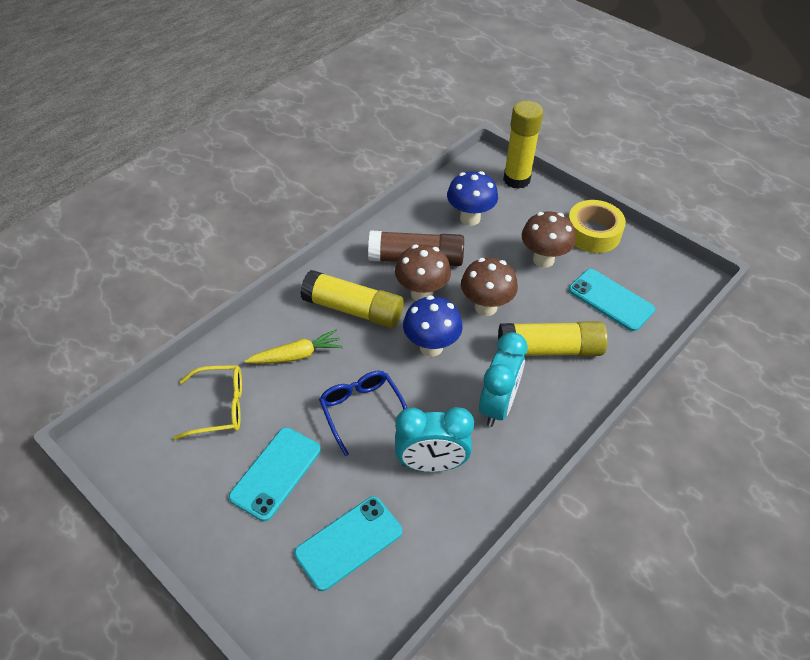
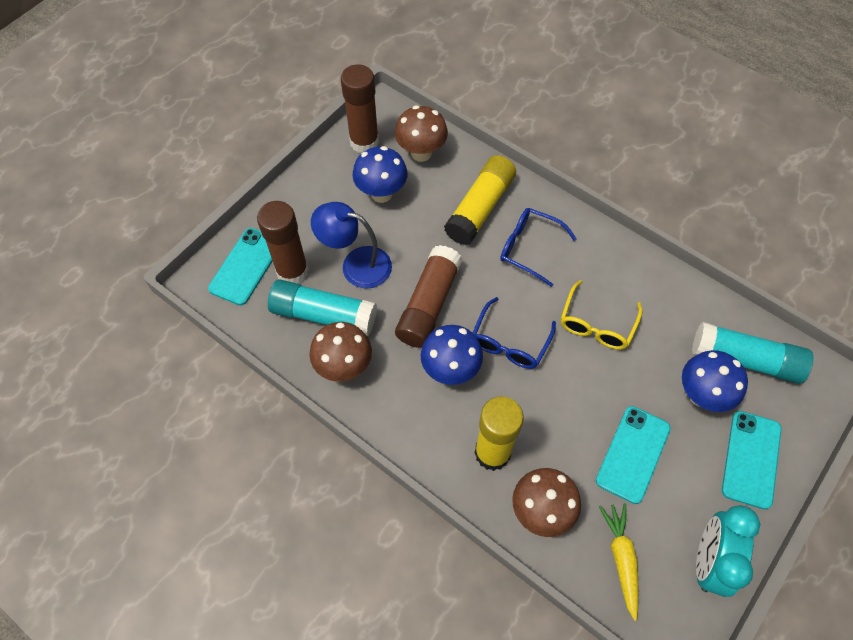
blue glasses: [319,371,407,456] = 1 -> [473,297,556,369] [500,208,577,287] = 2
blue lamp: none = 0 -> [311,202,392,289] = 1
blue mushroom: [403,295,463,357] [447,171,498,226] = 2 -> [353,146,408,203] [421,325,483,385] [682,350,748,412] = 3
brown glue stick: [368,230,464,266] = 1 -> [257,201,309,284] [341,64,379,153] [395,245,462,348] = 3
turquoise clock: [395,407,474,472] [479,332,528,427] = 2 -> [696,505,760,597] = 1
turquoise glue stick: none = 0 -> [268,280,377,336] [692,322,813,384] = 2
yellow glue stick: [300,270,404,328] [498,321,608,356] [503,101,543,189] = 3 -> [444,155,516,245] [474,397,524,471] = 2
yellow tape: [568,200,626,253] = 1 -> none = 0

